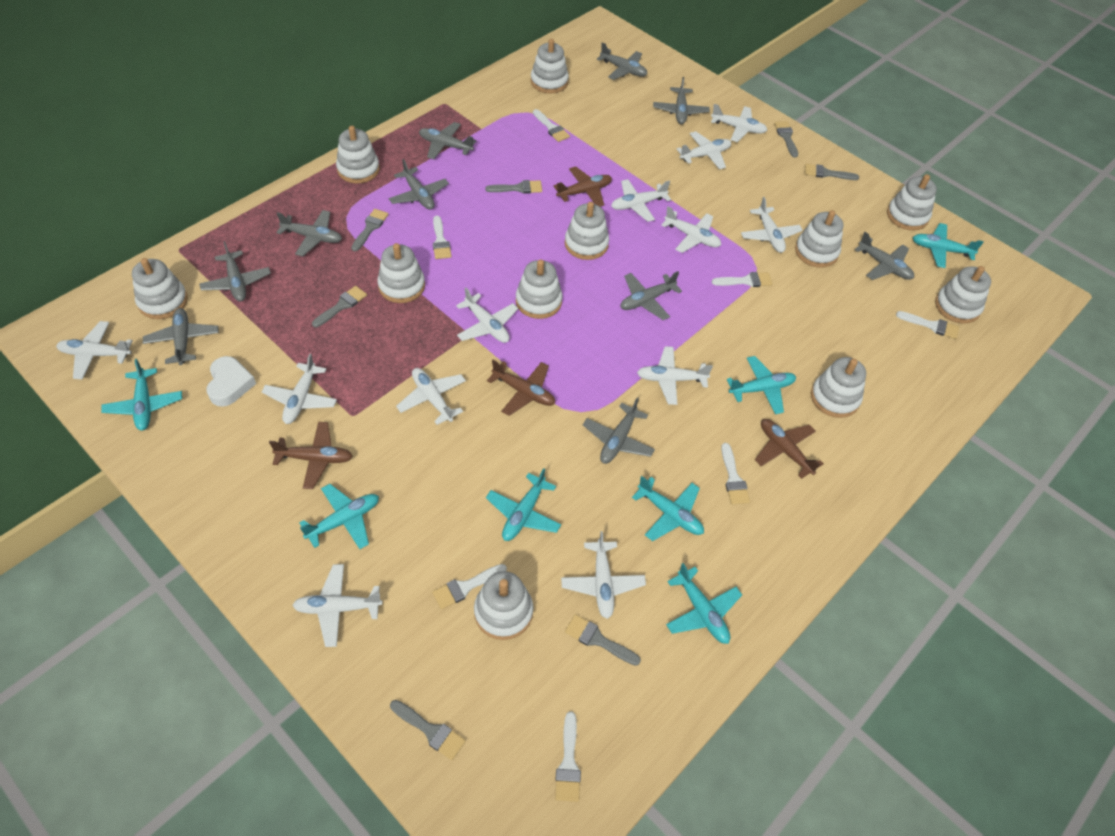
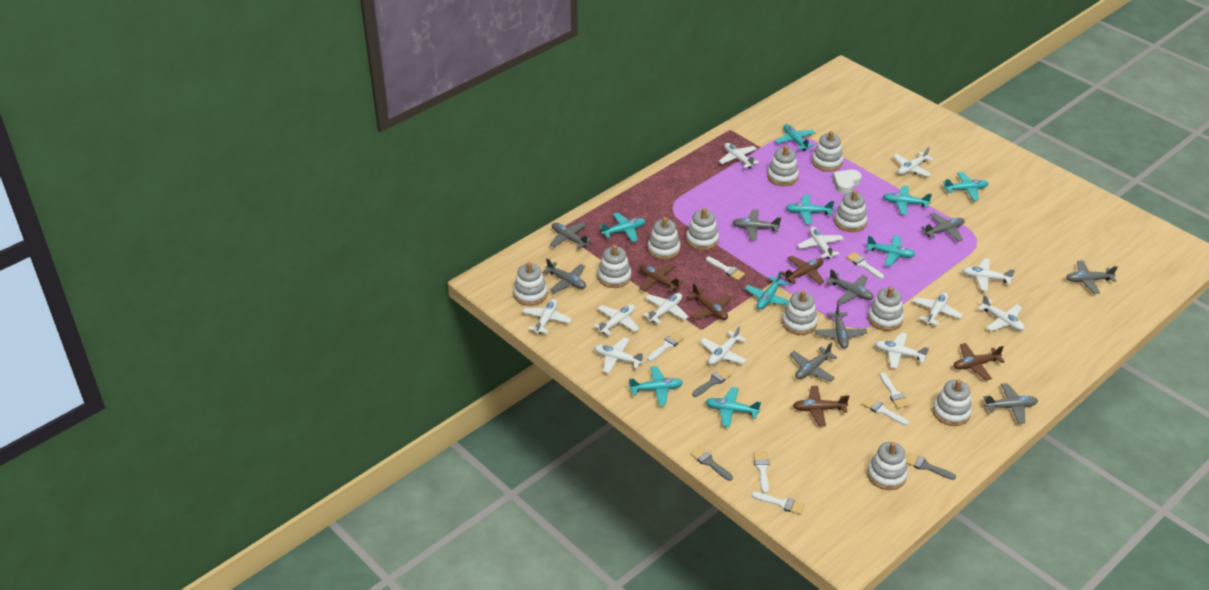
brown plane: [269,422,353,489] [487,360,555,416] [554,166,612,207] [755,419,824,479] = 4 -> [639,264,683,292] [687,283,732,320] [781,255,824,284] [793,386,849,426] [954,343,1005,380] = 5
grey brush: [312,286,367,327] [351,209,389,251] [390,700,466,760] [485,180,542,194] [565,614,641,666] [774,121,798,158] [805,164,859,180] = 7 -> [690,446,733,481] [692,367,732,397] [906,452,956,480] = 3
grey plane: [143,308,219,365] [199,241,271,302] [276,210,342,256] [389,159,449,210] [419,122,476,159] [583,397,655,464] [597,42,647,80] [621,271,682,320] [653,77,710,124] [855,232,914,280] = 10 -> [542,258,586,293] [550,222,592,249] [732,210,781,240] [790,343,837,382] [815,304,867,349] [826,269,874,304] [921,213,965,242] [983,383,1038,424] [1066,260,1118,294] = 9
turquoise plane: [101,359,182,431] [299,484,379,549] [486,468,561,541] [632,476,704,541] [666,563,742,644] [727,356,796,414] [913,223,984,268] = 7 -> [600,213,645,242] [629,366,683,406] [705,387,761,427] [745,270,790,310] [775,124,815,151] [786,194,834,224] [867,235,915,267] [883,185,932,215] [943,172,989,201] = 9

